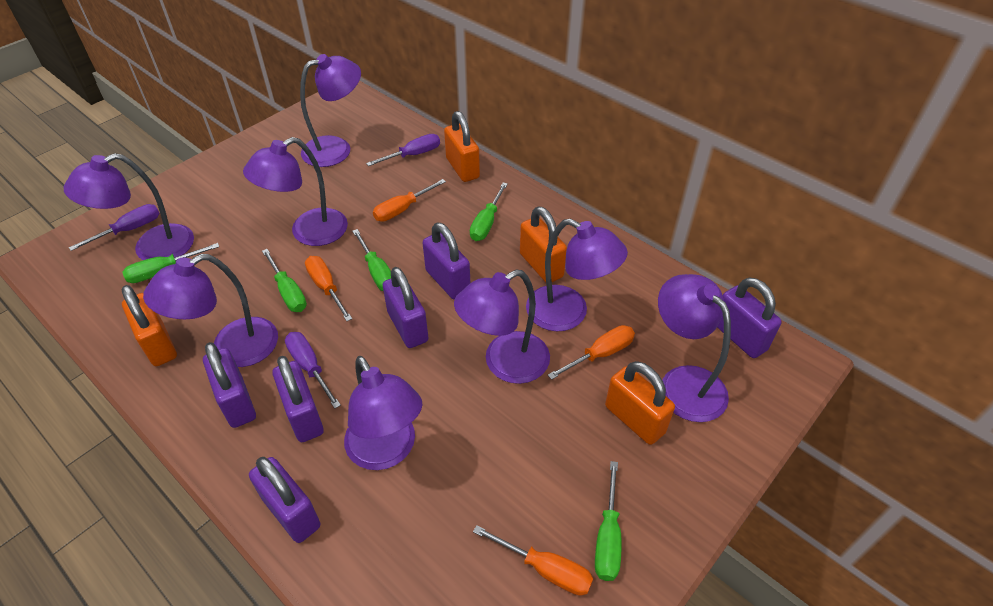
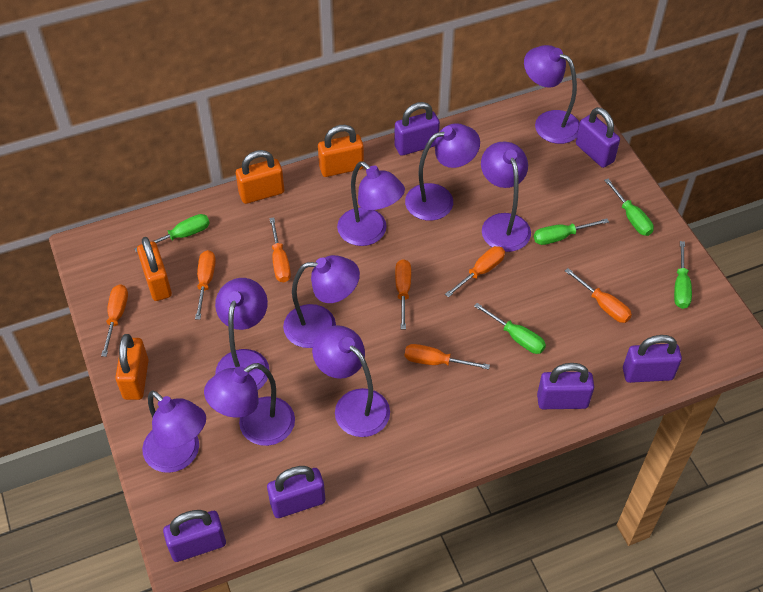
orange screwdriver: [305,256,352,321] [373,179,446,222] [473,525,593,596] [548,325,635,380] = 4 -> [101,284,128,357] [195,250,216,320] [269,217,291,282] [395,259,411,329] [405,344,490,370] [445,246,505,297] [565,268,632,323] = 7
purple lamp: [64,153,194,260] [143,254,278,367] [243,137,348,246] [300,54,361,167] [344,356,423,470] [454,270,550,384] [526,219,628,331] [658,274,731,422] = 8 -> [142,390,206,473] [204,363,295,446] [215,278,270,390] [283,255,360,348] [312,325,390,437] [337,161,405,246] [405,123,480,221] [481,142,531,252] [524,45,580,144] = 9
purple screwdriver: [69,204,160,251] [285,332,341,409] [366,134,440,166] = 3 -> none = 0

